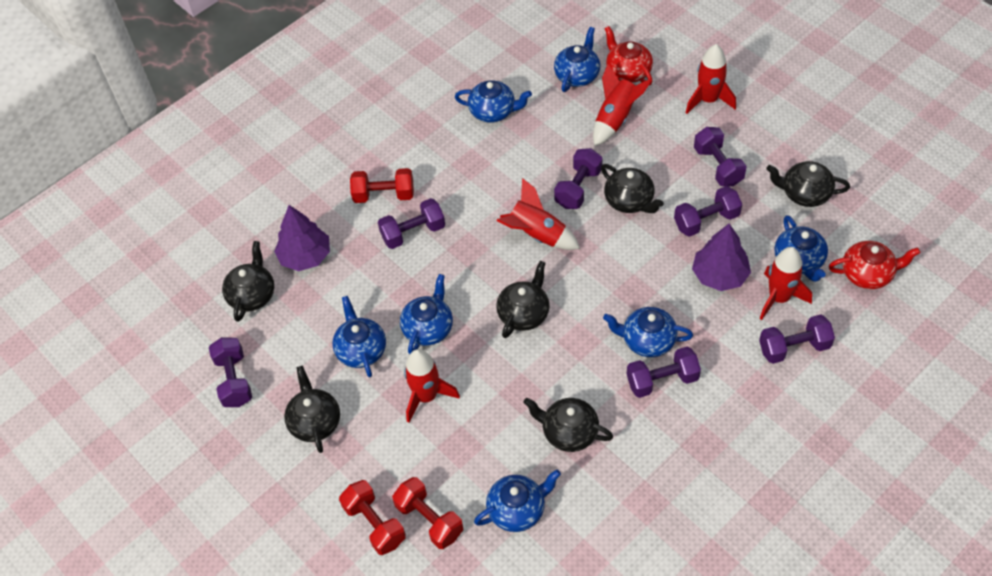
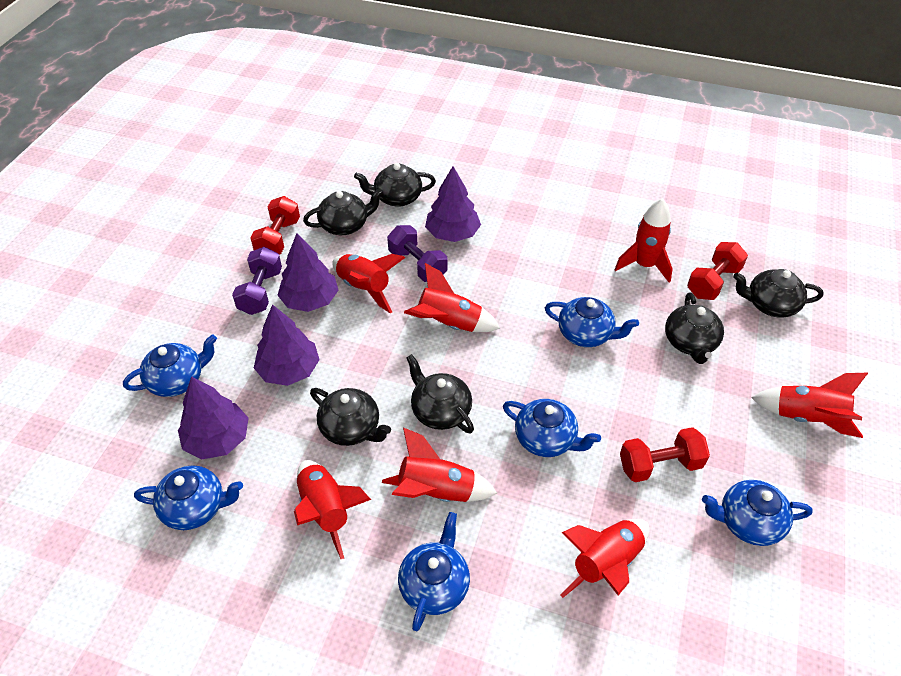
blue teapot: [332,296,386,377] [400,274,453,354] [455,80,532,123] [474,470,561,532] [554,27,600,92] [603,307,693,357] [775,215,828,282] = 7 -> [123,334,217,397] [134,465,243,530] [398,512,470,631] [503,399,601,457] [545,297,639,347] [702,480,813,546] = 6
purple dumbbell: [209,337,252,407] [378,198,445,249] [554,148,603,209] [627,347,701,398] [674,186,742,237] [694,127,747,187] [759,314,835,364] = 7 -> [232,247,282,315] [387,225,448,282] = 2
purple tree: [274,205,330,271] [692,223,751,291] = 2 -> [178,376,249,460] [254,304,320,386] [277,233,339,312] [425,166,481,242] = 4
red rocket: [404,349,460,423] [497,178,580,250] [593,64,652,146] [685,44,736,114] [760,247,812,320] = 5 -> [294,460,371,559] [332,254,405,313] [382,427,497,502] [404,263,500,332] [561,519,649,598] [614,198,673,283] [751,373,868,438] = 7
red teapot: [605,26,653,85] [829,241,920,289] = 2 -> none = 0

